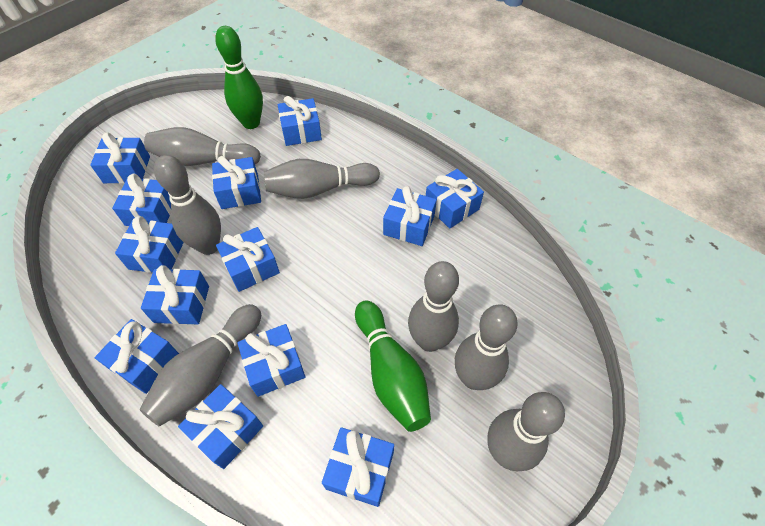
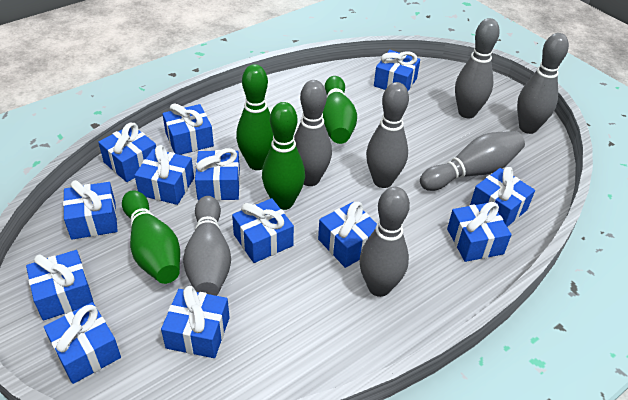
green bowling pin: [215,26,263,129] [355,301,431,432] = 2 -> [122,190,180,284] [236,64,273,170] [262,102,305,210] [323,76,357,144] = 4

